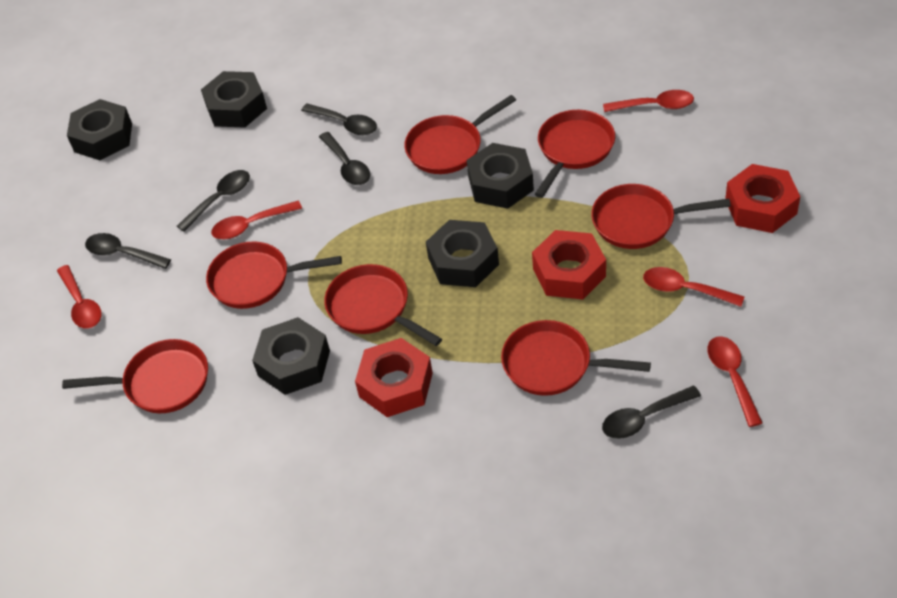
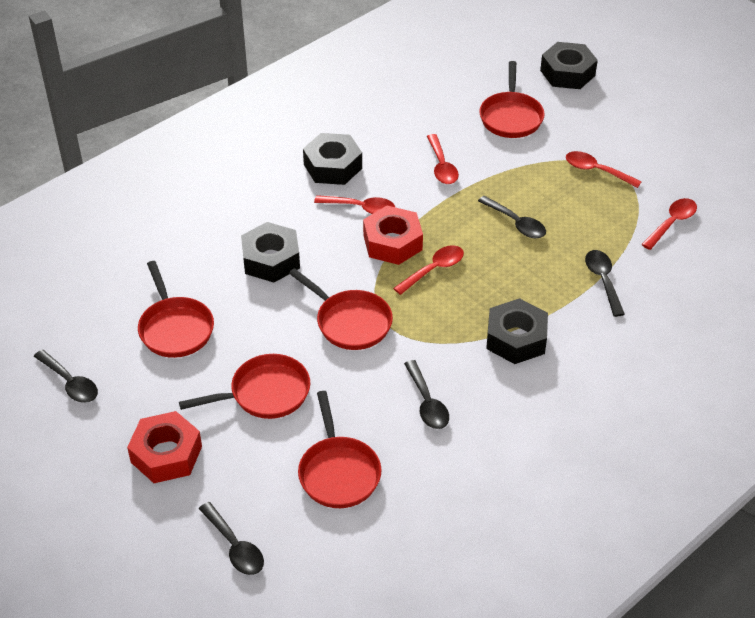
black nut: [67,99,132,160] [201,71,267,128] [252,317,330,395] [426,220,499,287] [467,143,534,209] = 5 -> [241,222,300,282] [303,133,362,185] [486,298,548,364] [540,42,598,89] = 4
red nut: [355,338,433,417] [532,230,606,299] [725,164,800,233] = 3 -> [127,411,202,483] [363,206,423,265] = 2
red pan: [62,339,208,414] [206,242,342,309] [324,264,442,346] [404,95,516,174] [501,320,651,396] [535,110,615,198] [591,184,731,249] = 7 -> [138,261,214,358] [179,354,310,419] [289,268,393,350] [298,391,382,508] [479,61,545,138] = 5

